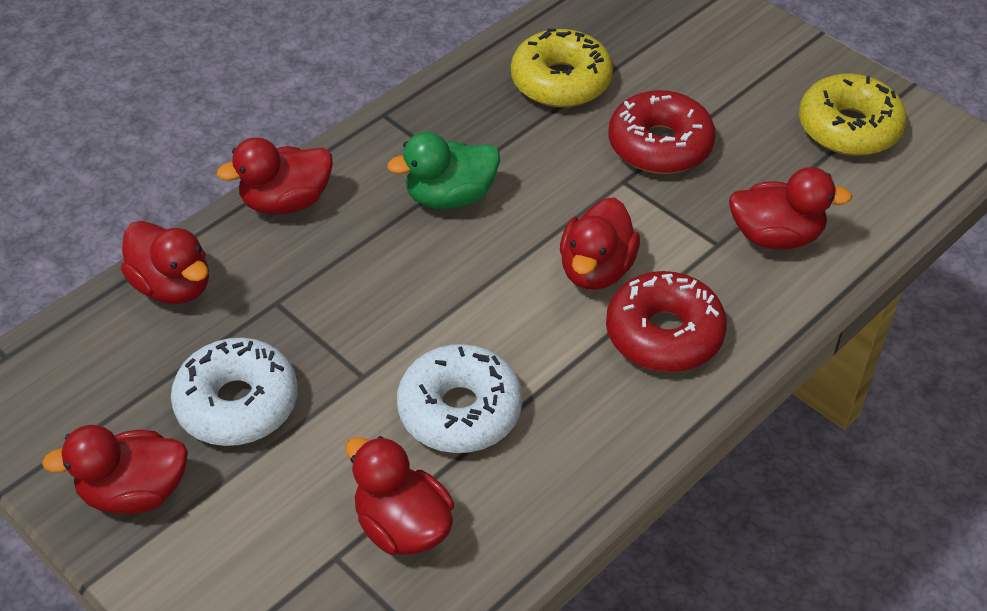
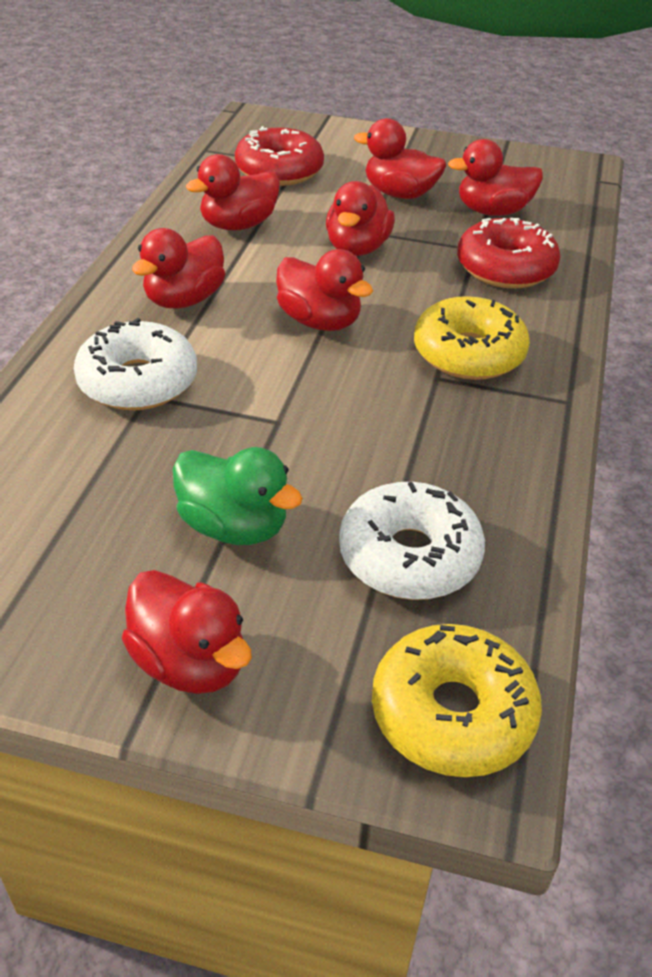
red duck: [42,425,188,514] [121,221,209,304] [217,137,333,215] [346,436,454,555] [560,197,640,290] [729,167,852,250] = 6 -> [122,570,252,694] [132,228,225,308] [186,154,280,231] [276,249,373,331] [326,181,395,256] [354,118,446,199] [448,139,543,216] = 7

